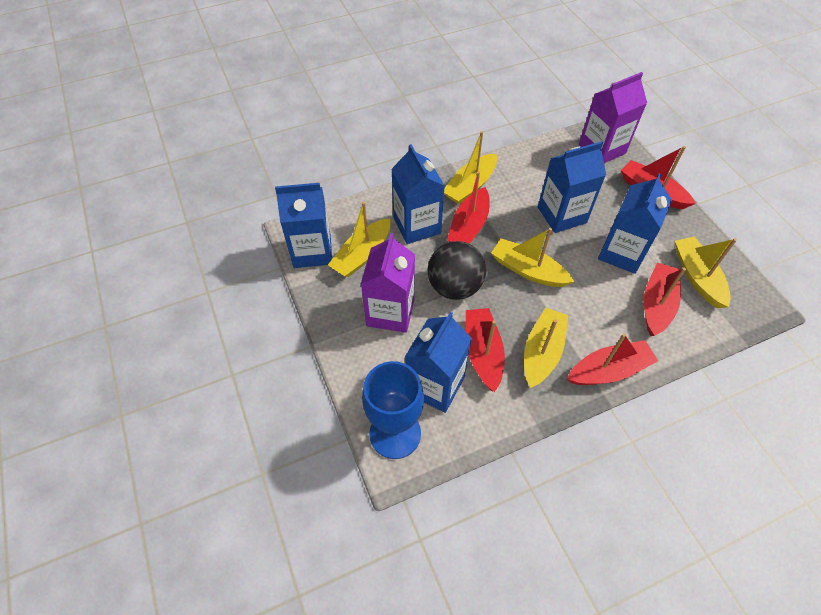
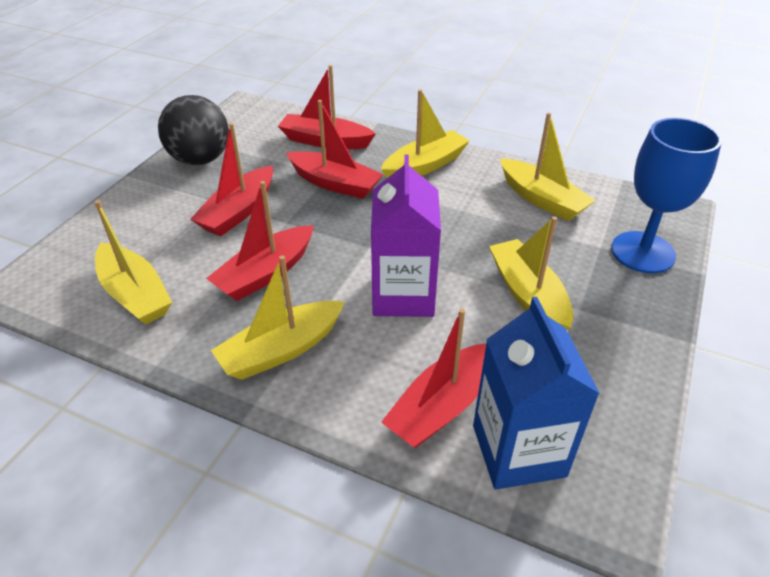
blue carton: [275,183,332,268] [391,144,445,244] [405,312,472,413] [538,141,606,233] [598,173,672,274] = 5 -> [473,297,600,490] = 1
purple carton: [361,233,415,333] [579,72,647,163] = 2 -> [371,155,441,317] = 1

